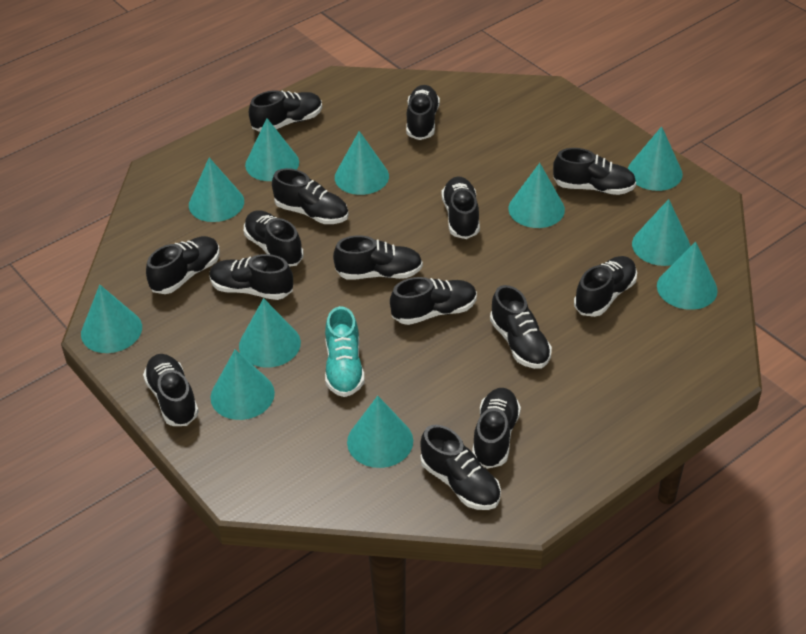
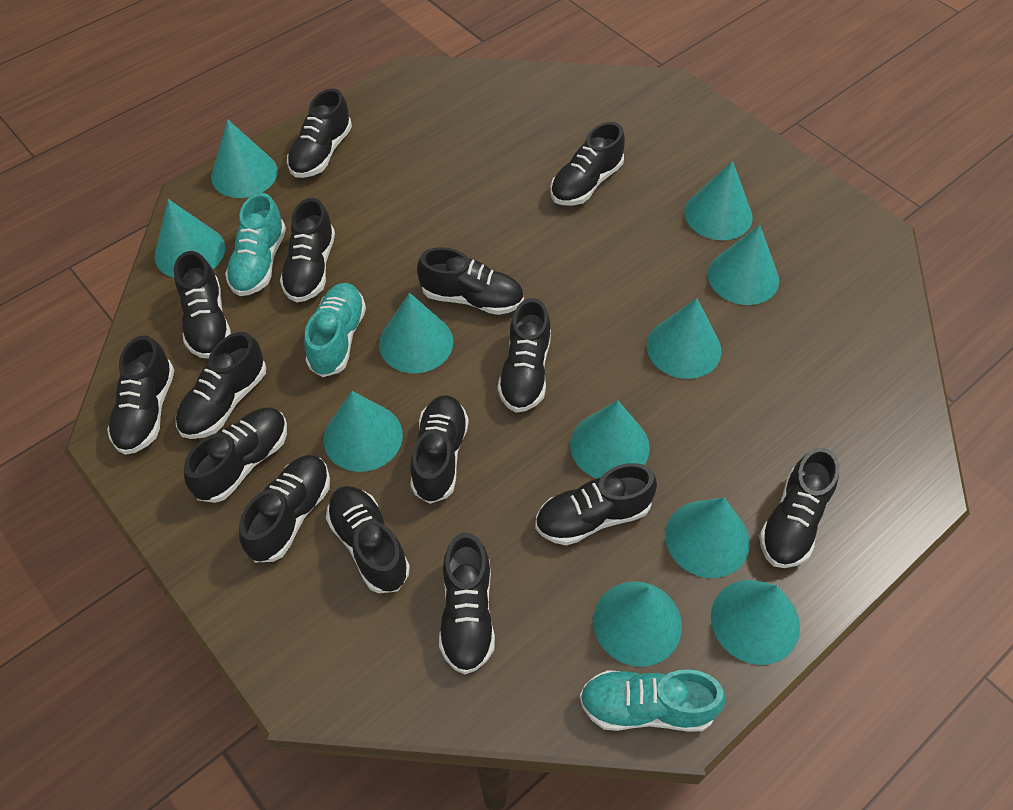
turquoise shoe: [325,306,365,397] = 1 -> [225,193,286,296] [304,283,366,377] [579,669,726,732] = 3

